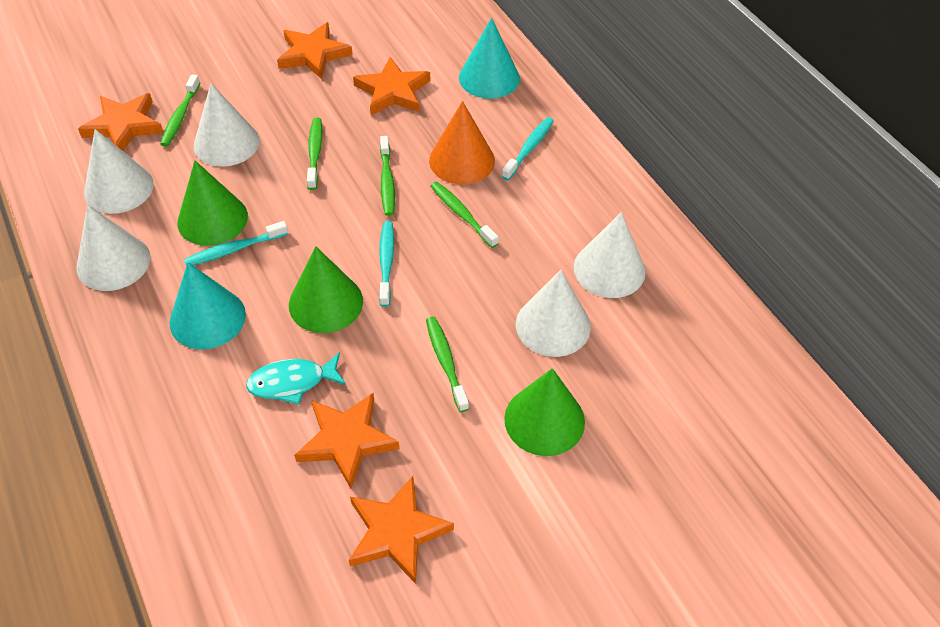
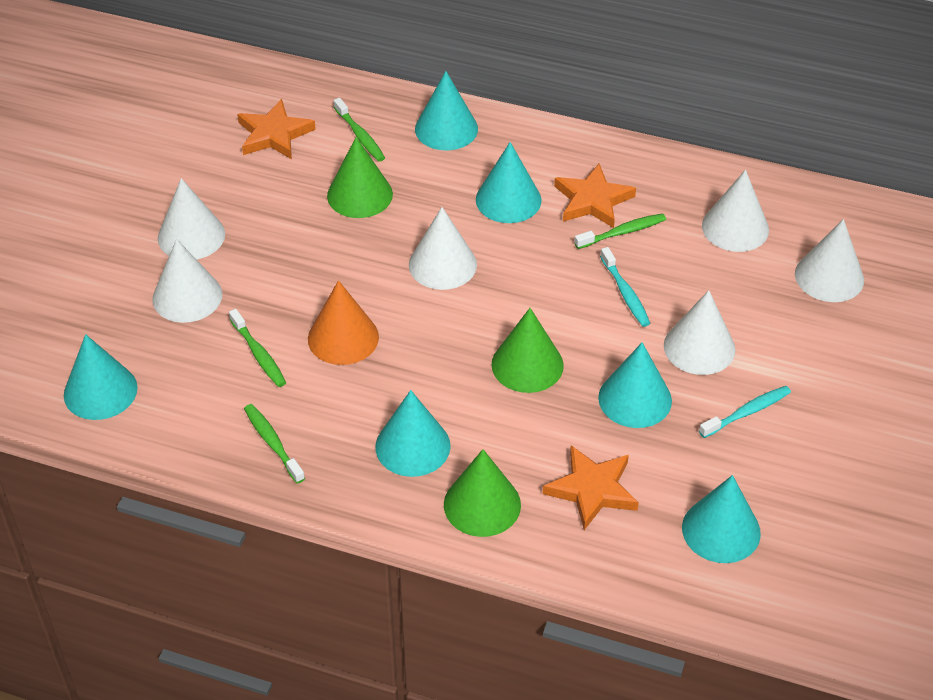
green toothbrush: [160,74,200,147] [307,118,322,190] [380,136,395,216] [426,317,469,412] [431,182,499,248] = 5 -> [229,309,286,387] [244,404,305,484] [334,98,385,162] [574,213,666,249] = 4
orange star: [78,93,164,151] [277,22,353,79] [294,393,399,488] [349,476,454,584] [353,57,430,115] = 5 -> [237,99,316,159] [543,445,639,530] [554,164,636,228] = 3
turquoise cone: [170,262,246,349] [459,18,520,99] = 2 -> [64,334,138,420] [375,390,451,477] [415,71,478,150] [476,142,542,223] [598,342,672,428] [682,475,761,563] = 6
turquoise fish: [246,352,346,405] = 1 -> none = 0
turquoise toothbrush: [184,221,288,266] [379,221,394,307] [501,117,554,180] = 3 -> [600,247,650,327] [699,386,791,438] = 2
white cone: [77,204,151,291] [84,129,154,214] [194,83,259,167] [516,270,591,357] [574,212,646,298] = 5 -> [152,239,222,323] [158,178,225,260] [409,207,477,290] [664,290,735,375] [702,170,769,252] [795,219,864,302] = 6

